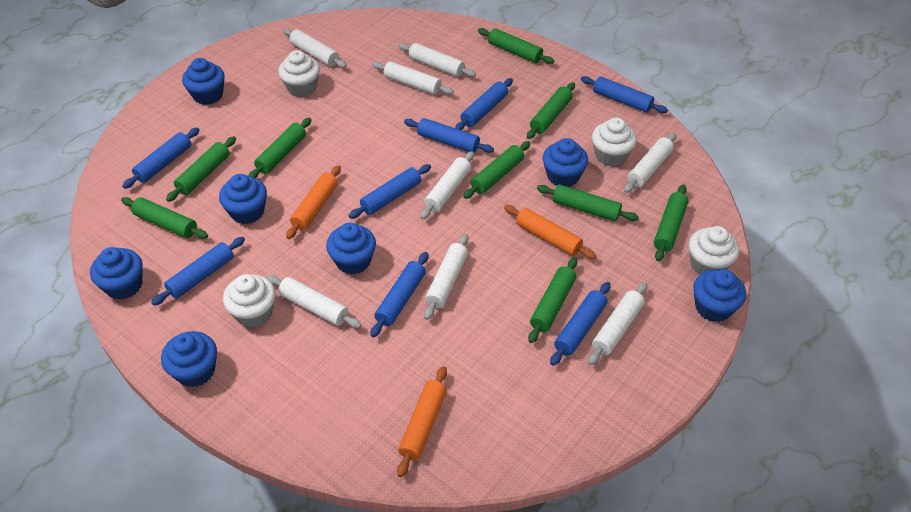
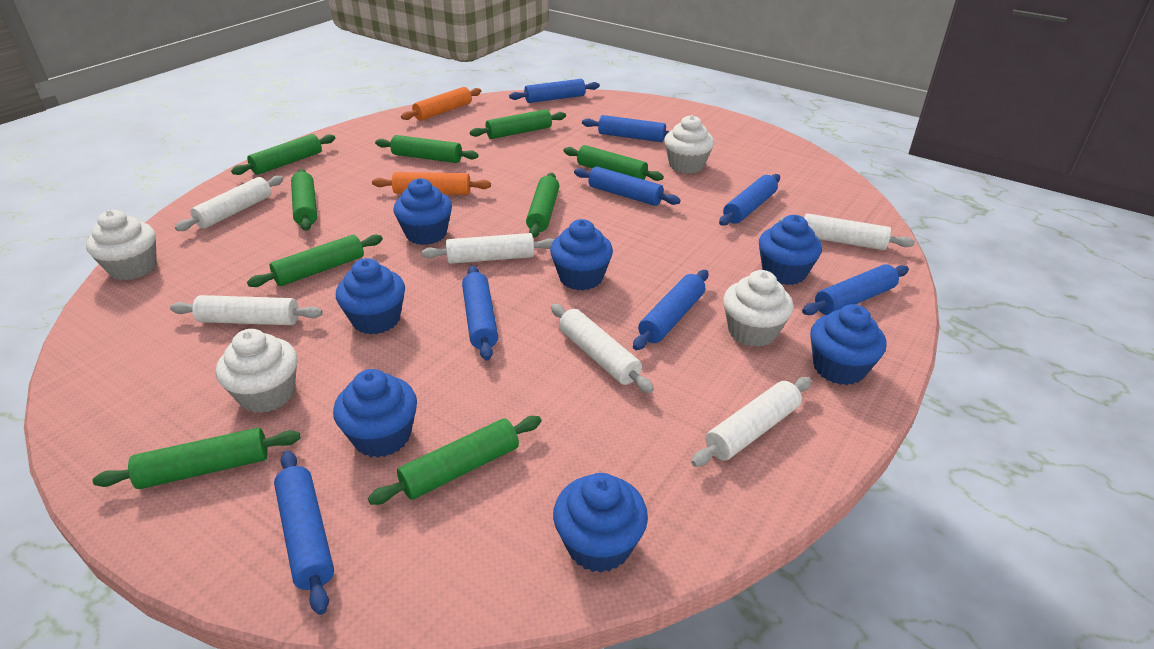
orange rolling pin: [286,165,341,239] [397,366,447,477] [504,205,596,259] = 3 -> [372,172,491,195] [401,87,481,121] = 2
white rolling pin: [267,275,362,328] [283,28,347,68] [372,61,454,95] [398,43,476,77] [421,151,474,219] [424,234,468,320] [588,282,647,365] [624,133,676,193] = 8 -> [170,295,323,325] [175,176,284,231] [421,233,554,264] [551,304,654,393] [691,377,811,467] [779,213,915,250] = 6

